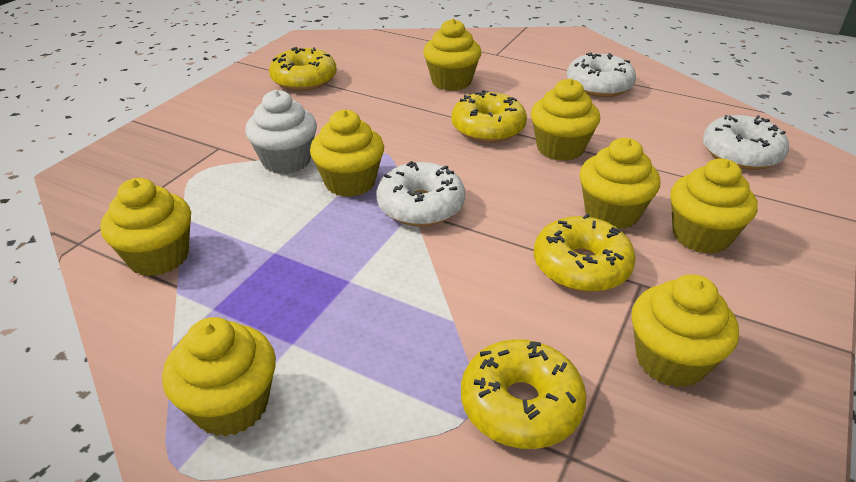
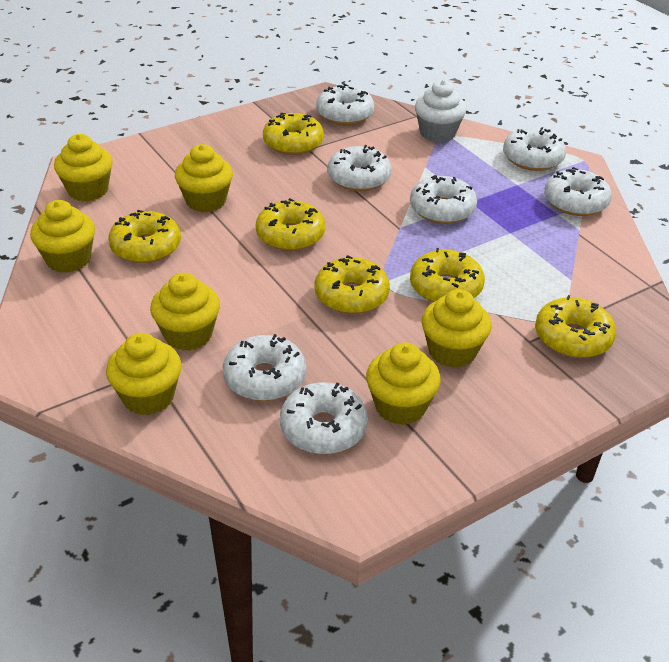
white donut: [377,161,465,226] [567,52,636,97] [703,115,789,170] = 3 -> [222,334,306,401] [280,382,368,454] [316,84,374,125] [327,145,391,191] [410,175,477,224] [503,127,566,171] [544,167,612,216] = 7
yellow cupcake: [100,178,191,276] [162,317,276,437] [310,110,384,197] [423,18,481,91] [531,78,600,161] [579,138,660,229] [632,274,739,387] [670,158,758,254] = 8 -> [30,200,95,273] [54,134,113,201] [106,333,182,415] [150,273,220,351] [175,144,233,212] [366,342,441,425] [422,289,492,368] = 7
yellow donut: [269,47,336,91] [451,90,527,143] [461,339,586,449] [534,214,636,292] = 4 -> [108,210,181,263] [256,198,325,251] [263,113,324,155] [314,255,390,314] [410,248,485,302] [535,295,616,358] = 6

